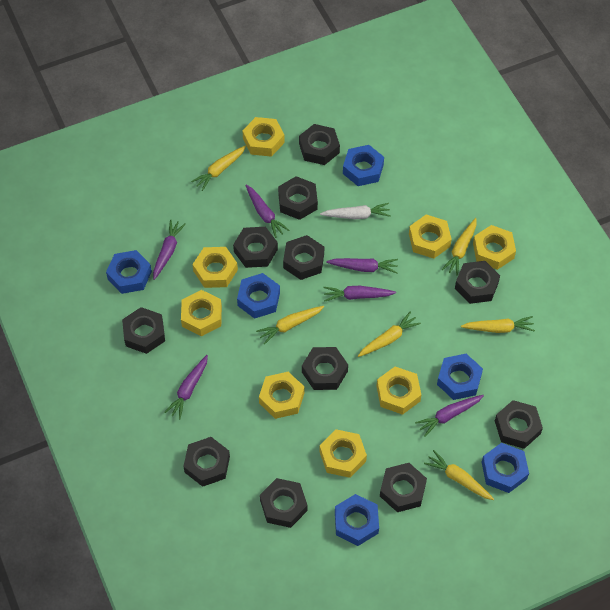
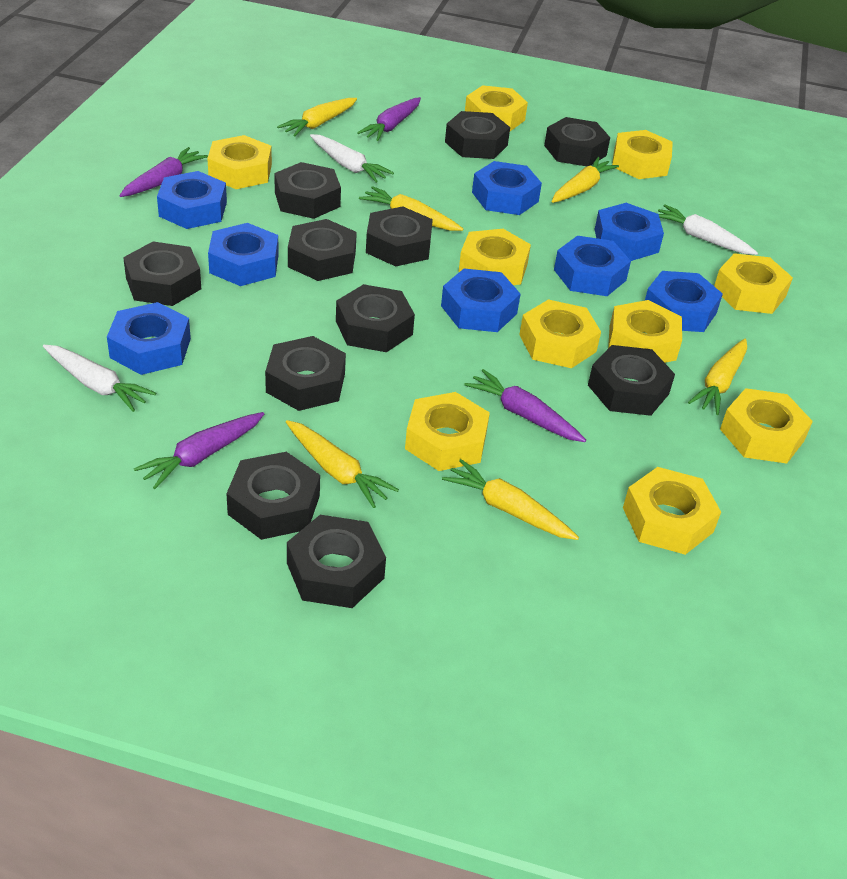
blue nut: [106,250,152,294] [237,273,280,319] [335,494,379,546] [343,145,384,186] [437,354,483,400] [482,443,529,493] = 6 -> [107,302,191,375] [157,171,227,229] [208,223,279,286] [441,269,520,332] [472,161,542,215] [554,236,631,296] [595,203,664,261] [645,271,723,332] = 8
purple carrot: [153,220,186,280] [164,355,208,419] [245,185,289,238] [323,286,396,302] [326,258,398,273] [415,395,484,437] = 6 -> [119,147,208,197] [134,412,264,489] [357,97,421,141] [465,369,586,442] = 4
white carrot: [320,203,390,219] = 1 -> [43,345,156,412] [310,134,394,183] [658,204,758,255] = 3
yellow nut: [181,290,222,336] [192,247,238,288] [242,117,285,157] [259,372,305,419] [320,429,367,478] [377,367,421,415] [409,215,452,259] [473,225,516,270] = 8 -> [207,135,272,189] [405,392,490,471] [459,229,531,285] [465,85,528,131] [519,299,601,368] [608,300,682,363] [612,130,673,179] [623,467,721,555] [714,253,793,314] [720,388,813,464] = 10

